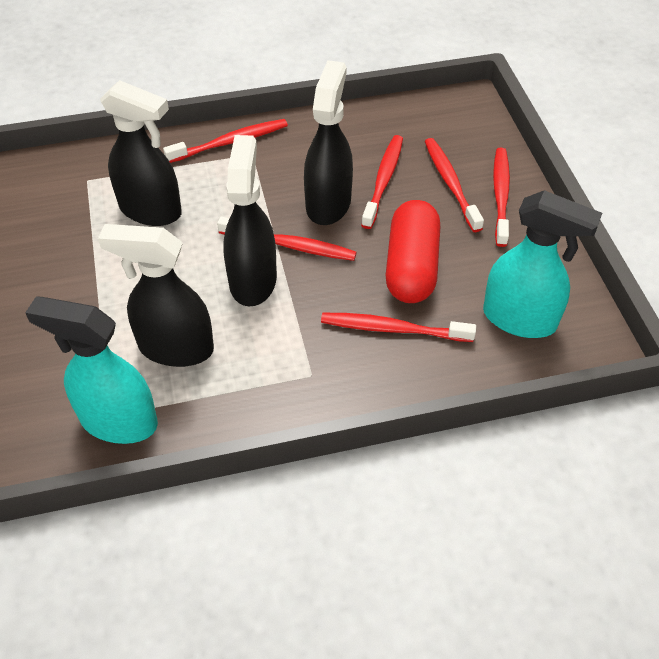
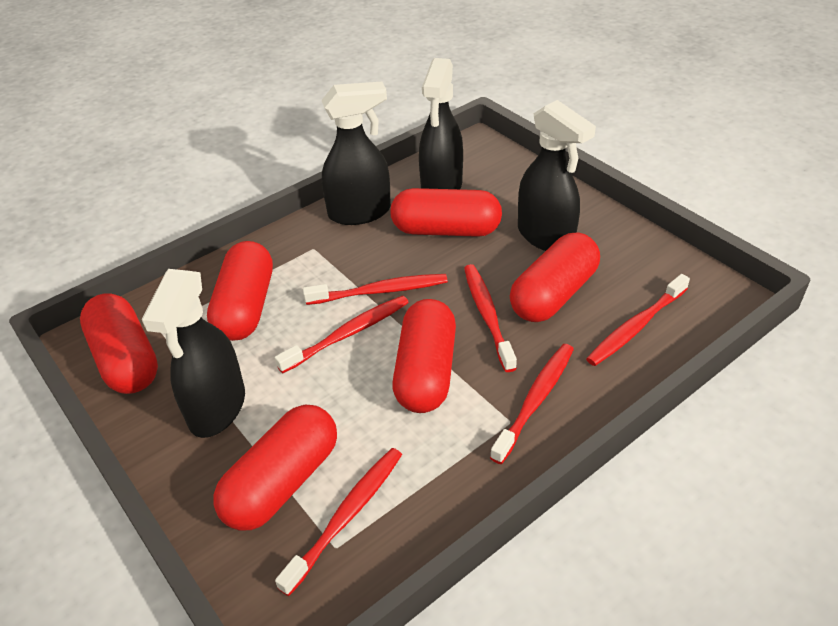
red capsule: [386,200,440,303] = 1 -> [80,293,158,394] [207,241,273,341] [213,404,337,531] [390,188,502,237] [392,299,456,413] [510,233,600,322] = 6
turquoise spray bottle: [25,297,158,444] [483,190,602,338] = 2 -> none = 0

